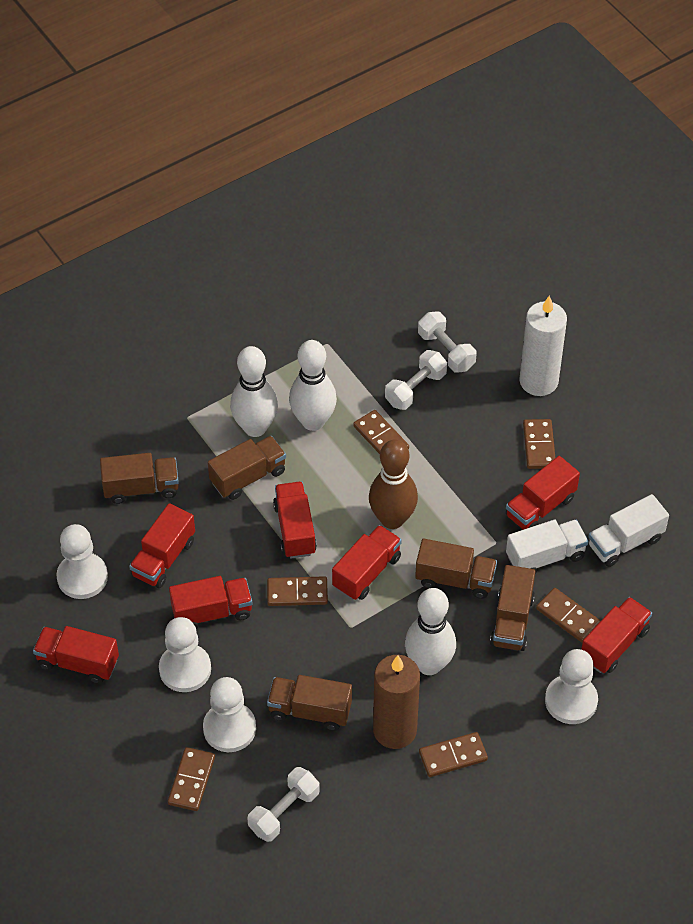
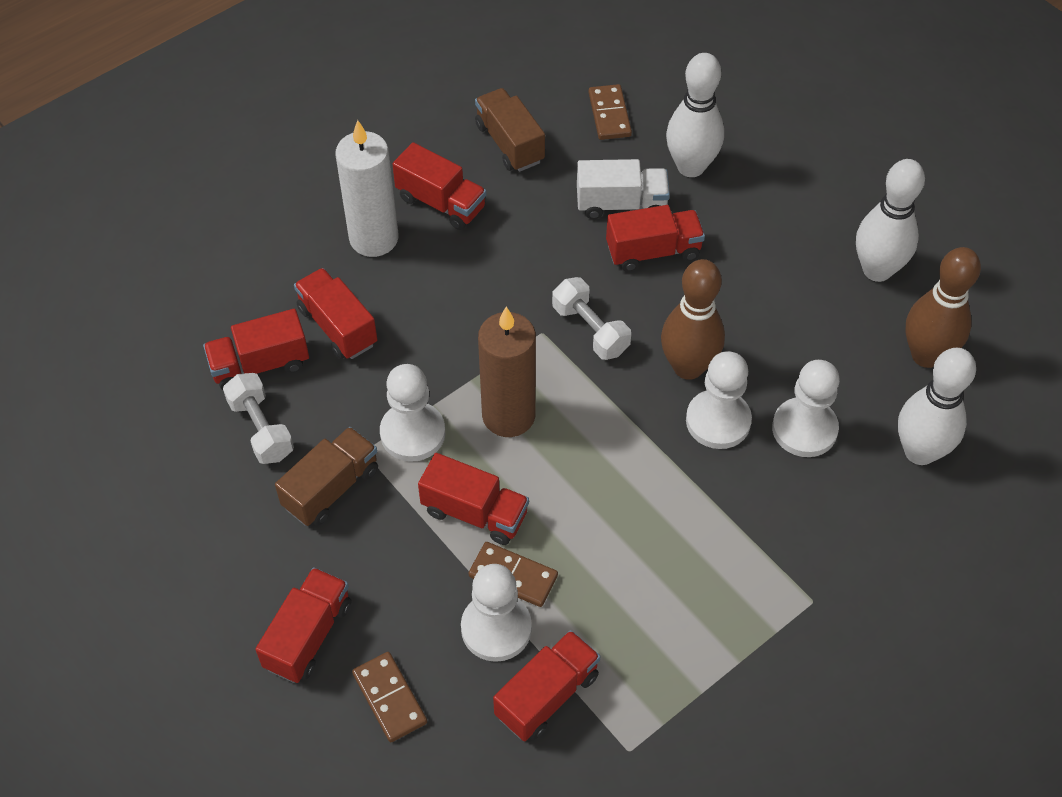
brown bowling pin: [369,440,418,529] = 1 -> [661,259,725,380] [905,247,981,368] = 2
brown domino: [168,747,215,811] [267,576,328,606] [353,410,409,454] [419,732,488,777] [523,419,555,469] [536,588,600,643] = 6 -> [352,652,427,742] [469,542,558,607] [589,84,632,140] = 3
brown truck: [100,453,179,504] [208,436,286,500] [267,675,352,731] [415,539,497,599] [490,565,536,651] = 5 -> [275,427,378,526] [475,88,545,172] = 2
white dumbbell: [248,767,320,842] [385,350,447,410] [418,311,477,373] = 3 -> [223,373,294,464] [552,277,631,360] = 2
white truck: [506,519,588,574] [588,494,669,567] = 2 -> [577,159,670,219] = 1

